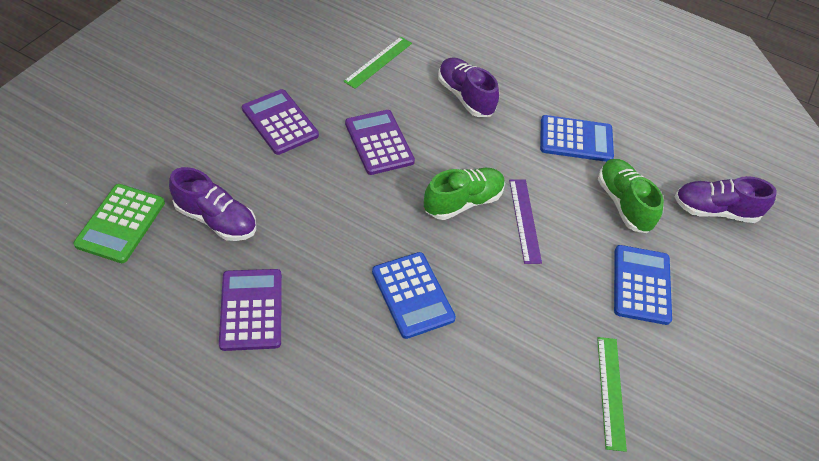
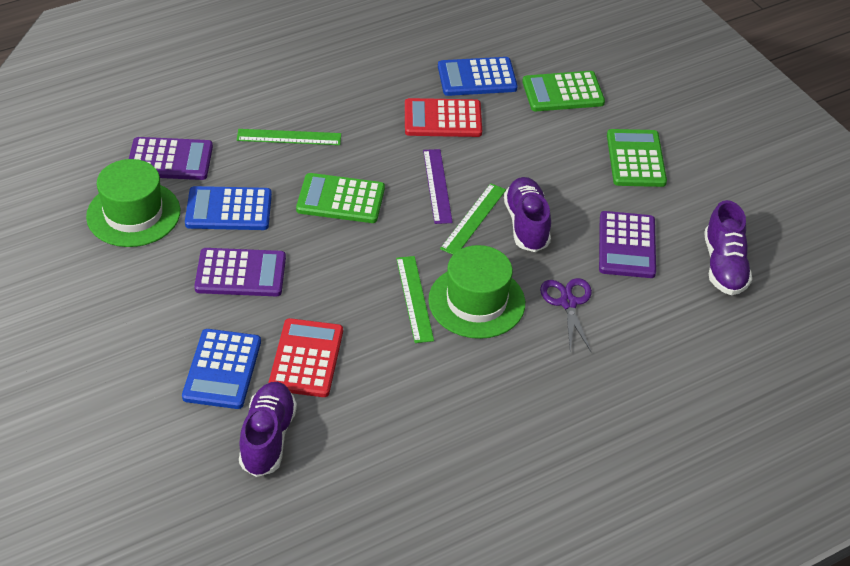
green calculator: [73,184,165,263] = 1 -> [296,173,385,223] [522,71,605,111] [607,129,667,187] = 3
green hat: none = 0 -> [86,159,180,247] [428,245,525,339] = 2
green ruler: [343,37,412,89] [597,337,627,452] = 2 -> [237,129,341,145] [396,256,434,343] [440,183,506,255] = 3
green shoe: [424,168,505,220] [598,159,664,233] = 2 -> none = 0
purple scissors: none = 0 -> [540,278,592,352] = 1
red calculator: none = 0 -> [268,318,343,397] [405,98,482,137] = 2

